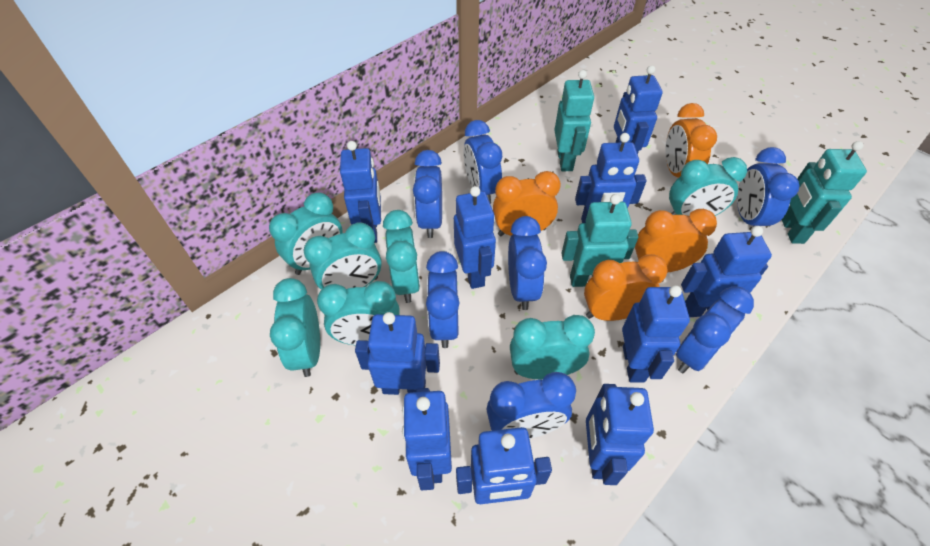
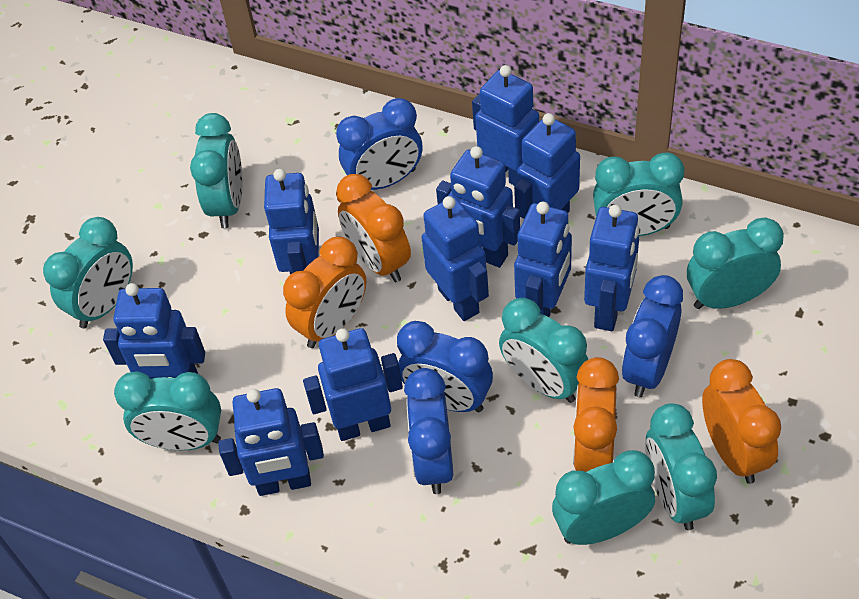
blue clock: [413,150,442,238] [426,251,459,348] [463,120,502,204] [487,372,576,439] [508,216,547,310] [676,286,754,373] [737,147,799,227] = 7 -> [336,98,422,190] [397,321,493,412] [404,368,453,494] [622,275,683,397] = 4
turquoise clock: [269,193,343,275] [270,278,320,377] [304,222,382,290] [317,281,399,345] [383,210,420,303] [510,315,595,379] [669,157,747,216] = 7 -> [43,217,133,329] [114,371,221,450] [190,113,242,228] [499,298,588,403] [552,450,655,545] [593,152,684,236] [645,403,717,530] [687,218,784,309] = 8
turquoise robot: [554,70,594,171] [561,194,638,287] [782,141,867,244] = 3 -> none = 0

